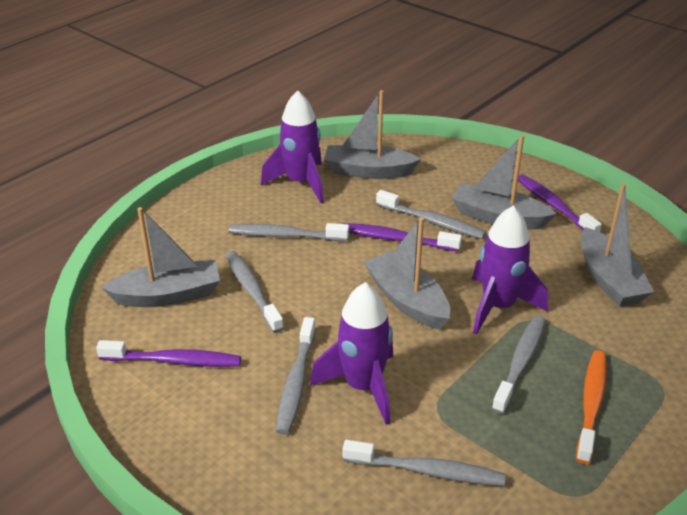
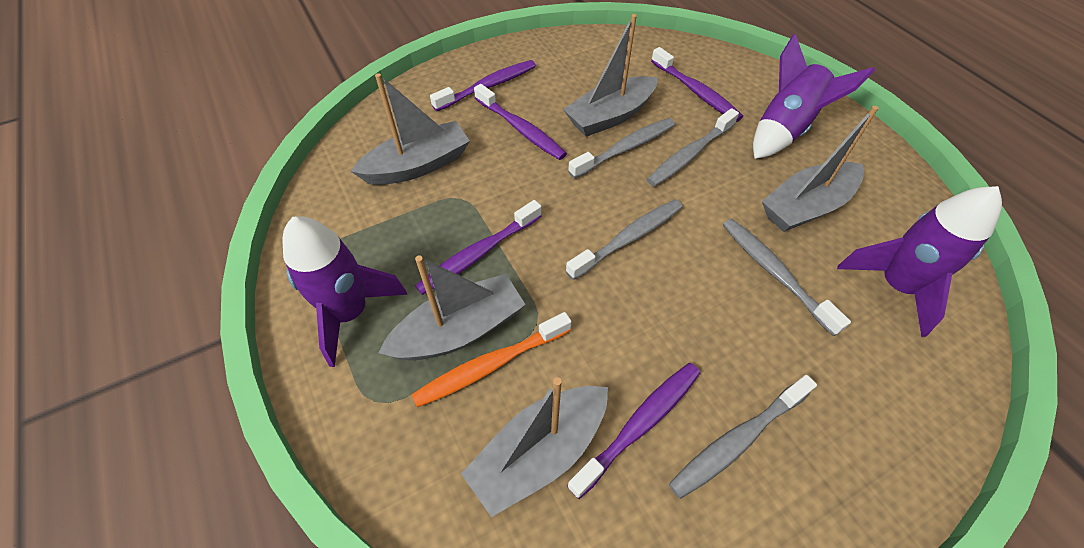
grey toothbrush: [226,251,284,333] [229,223,349,241] [276,317,316,435] [343,440,506,486] [376,190,486,239] [492,315,546,414] = 6 -> [566,199,682,280] [568,118,675,179] [647,108,739,187] [669,375,817,499] [723,219,851,336] = 5
purple toothbrush: [96,340,241,367] [343,223,462,252] [518,174,602,232] = 3 -> [415,200,542,295] [430,60,536,111] [474,84,567,160] [567,363,700,499] [651,47,743,122] = 5

